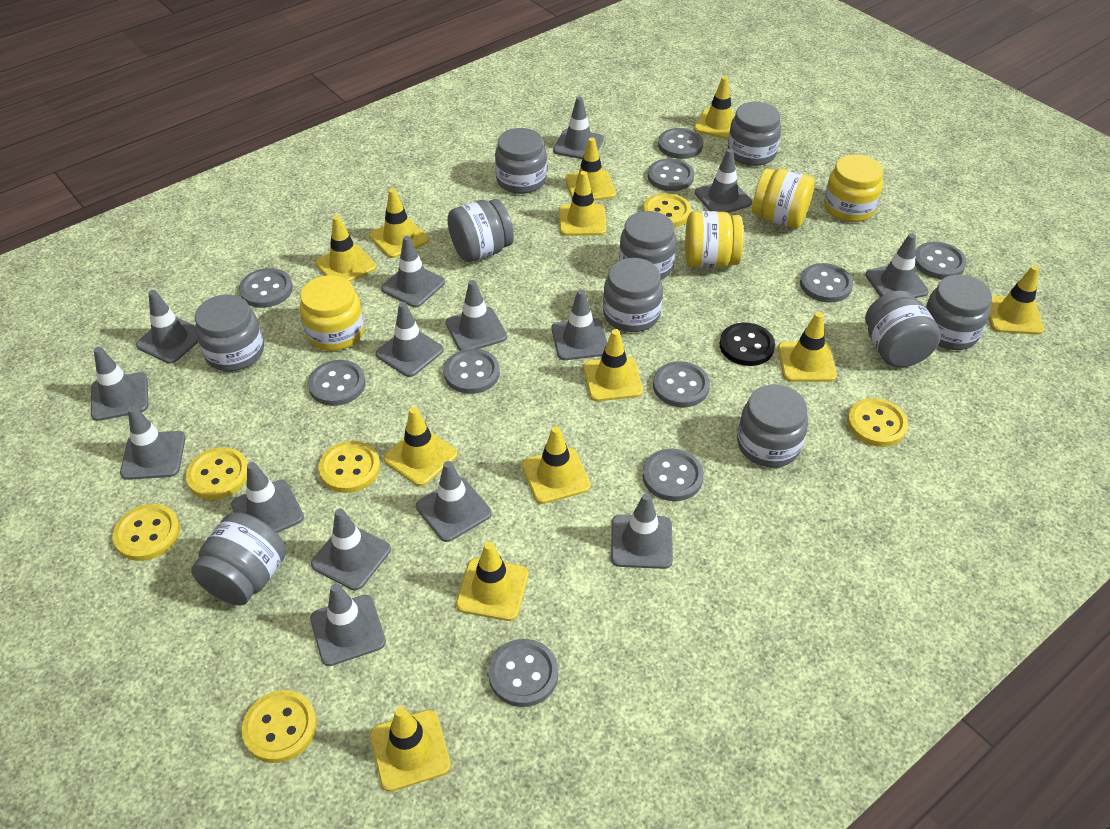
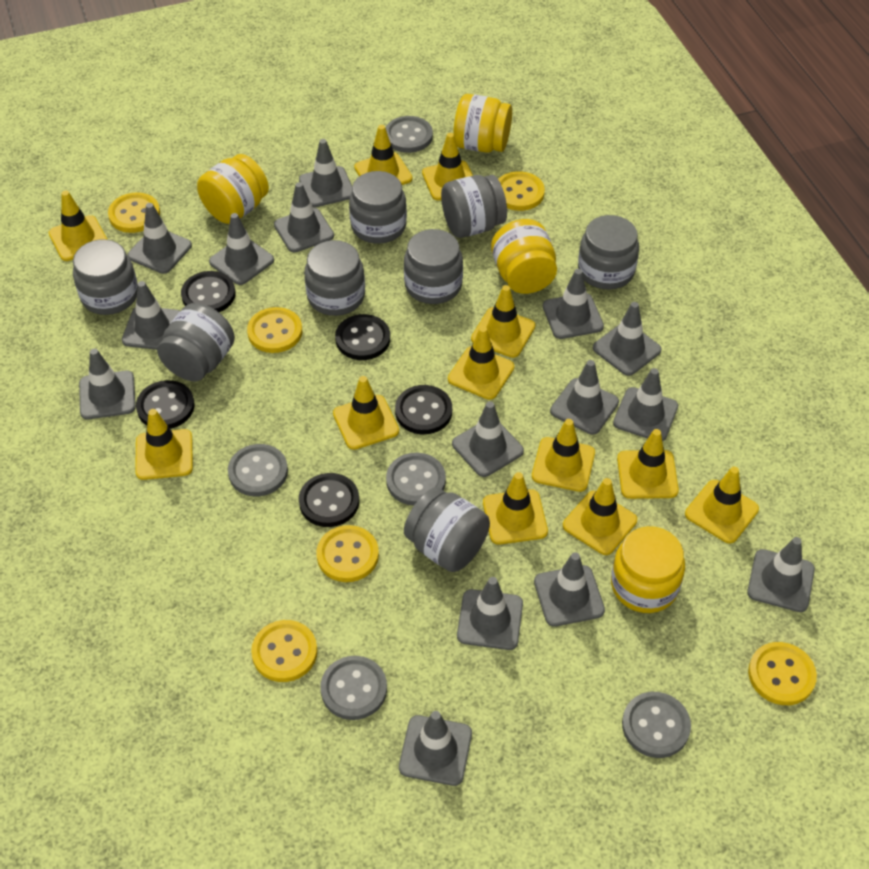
black button: [720,323,775,366] = 1 -> [136,380,195,429] [181,271,235,312] [299,473,359,527] [335,314,390,360] [395,385,452,434] = 5
grey button: [239,268,293,308] [308,360,366,406] [444,349,500,394] [488,639,558,707] [642,449,704,501] [648,159,694,191] [653,361,710,407] [658,128,703,159] [800,263,853,303] [915,242,967,279] = 10 -> [228,444,288,496] [321,656,387,720] [386,116,433,153] [386,453,446,506] [622,692,691,758] = 5
grey jar: [191,513,286,606] [195,294,264,371] [448,199,514,262] [495,128,547,194] [603,258,663,332] [619,211,677,280] [728,102,781,166] [737,385,808,467] [865,291,941,367] [926,275,992,350] = 10 -> [73,239,138,315] [157,303,235,381] [304,240,365,316] [349,171,407,244] [404,229,463,304] [404,487,490,572] [441,175,507,238] [578,215,639,290] = 8

